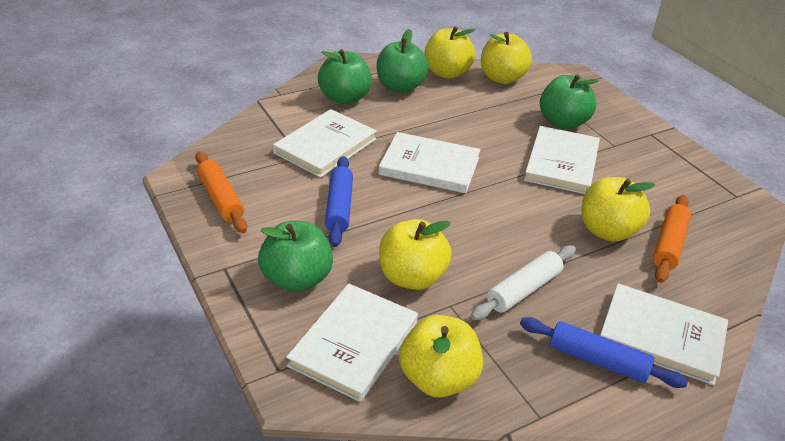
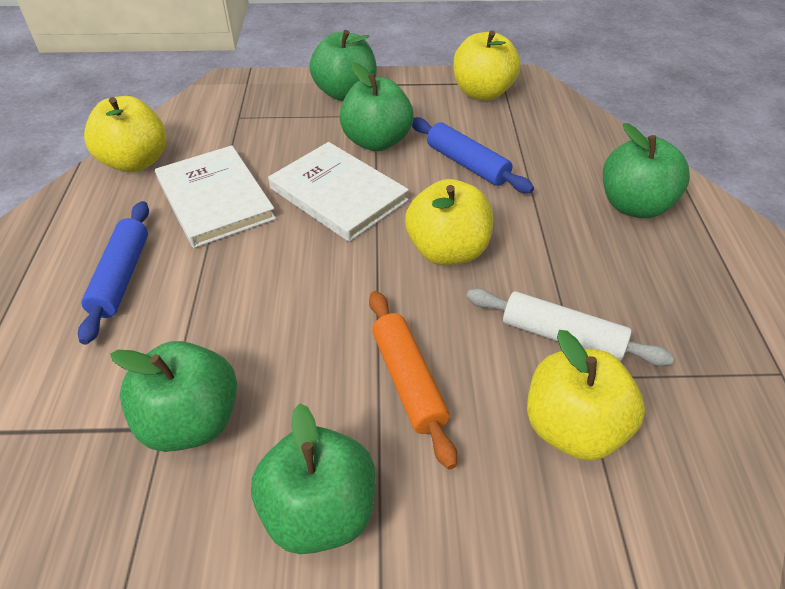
green apple: [258,221,333,292] [318,49,372,104] [377,29,429,93] [540,74,599,129] = 4 -> [110,341,237,452] [251,403,376,554] [309,30,377,101] [339,62,414,151] [603,123,690,218] = 5
orange rolling pin: [195,151,247,233] [653,195,691,283] = 2 -> [369,291,457,470] = 1
white book: [273,109,377,178] [286,283,418,402] [379,132,480,193] [524,126,600,194] [600,283,728,385] = 5 -> [155,145,276,248] [268,142,409,242] = 2
yellow apple: [379,219,452,290] [399,315,483,398] [424,26,475,79] [481,32,532,84] [582,177,655,242] = 5 -> [84,96,167,172] [405,179,493,265] [453,30,520,101] [527,330,645,461] = 4

